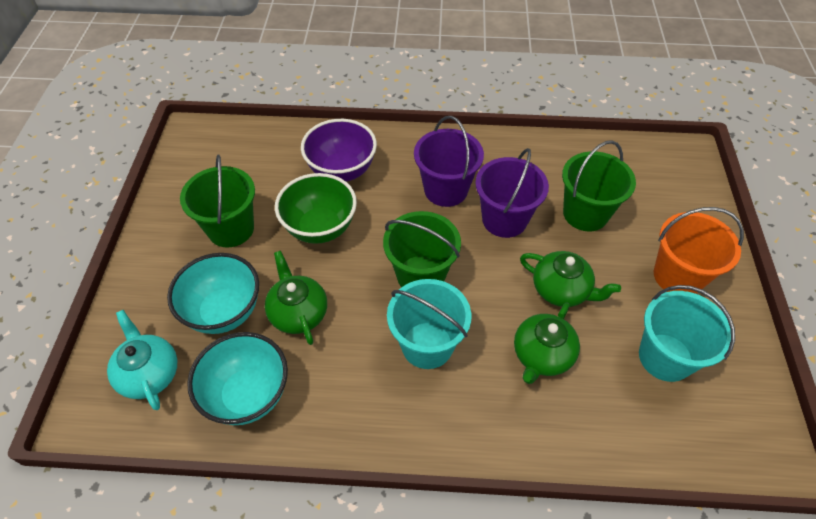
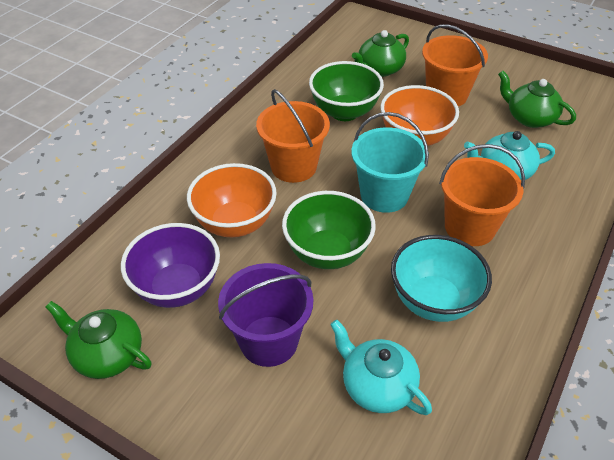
green bowl: [275,173,357,244] = 1 -> [282,191,376,269] [309,61,384,121] = 2
green bucket: [180,154,255,248] [383,211,461,287] [562,140,636,231] = 3 -> none = 0
orange bowl: none = 0 -> [187,163,277,237] [380,85,459,146] = 2
orange bucket: [654,207,744,294] = 1 -> [256,89,330,183] [422,24,488,107] [439,144,525,246] = 3
purple bucket: [414,116,484,207] [475,148,549,238] = 2 -> [218,263,313,367] = 1
turquoise bowl: [167,253,259,334] [187,332,288,425] = 2 -> [391,235,492,322] = 1
turquoise bucket: [387,279,471,369] [639,285,735,382] = 2 -> [351,112,429,213] = 1
turquoise teapot: [107,310,178,410] = 1 -> [330,320,432,415] [464,131,555,180] = 2

